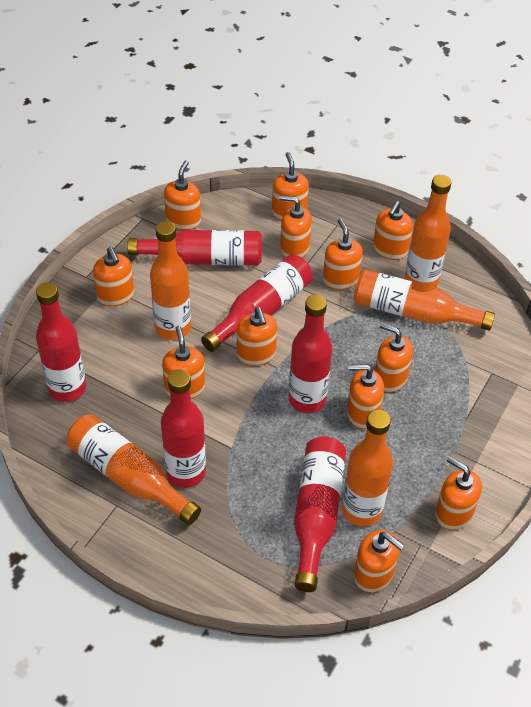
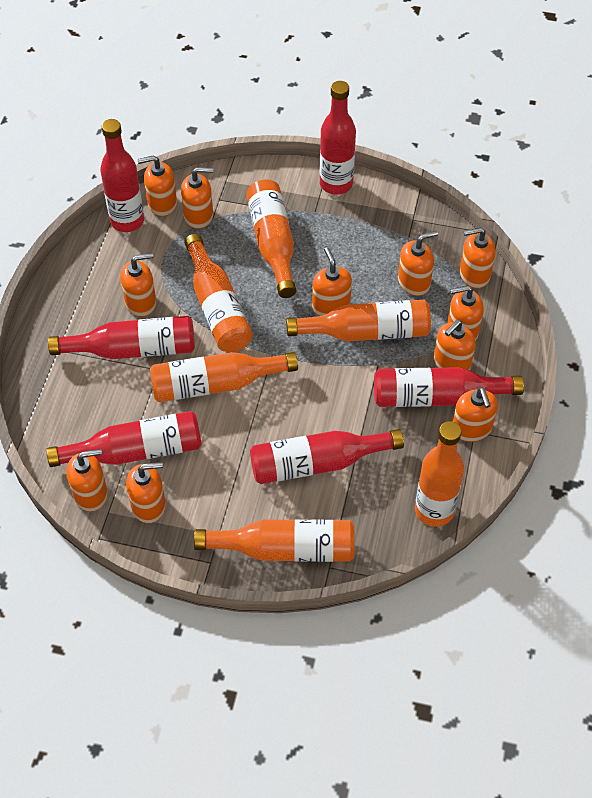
orange bottle: [67,414,201,525] [150,221,191,340] [342,410,393,527] [354,269,495,330] [405,175,451,288] = 5 -> [150,352,298,402] [184,234,253,352] [194,519,354,562] [246,179,296,298] [286,300,431,341] [415,421,464,527] = 6
orange soap dispenser: [93,247,134,306] [162,326,205,399] [164,161,201,230] [237,307,277,366] [272,152,309,220] [279,195,312,258] [323,218,363,290] [347,364,384,429] [354,530,405,592] [373,201,413,260] [375,323,413,393] [435,457,482,530] = 12 -> [66,449,108,512] [120,253,156,317] [126,462,166,523] [137,155,177,217] [181,167,213,229] [312,247,352,316] [398,231,438,296] [434,320,476,370] [447,285,484,341] [453,387,498,442] [460,227,496,288] = 11

